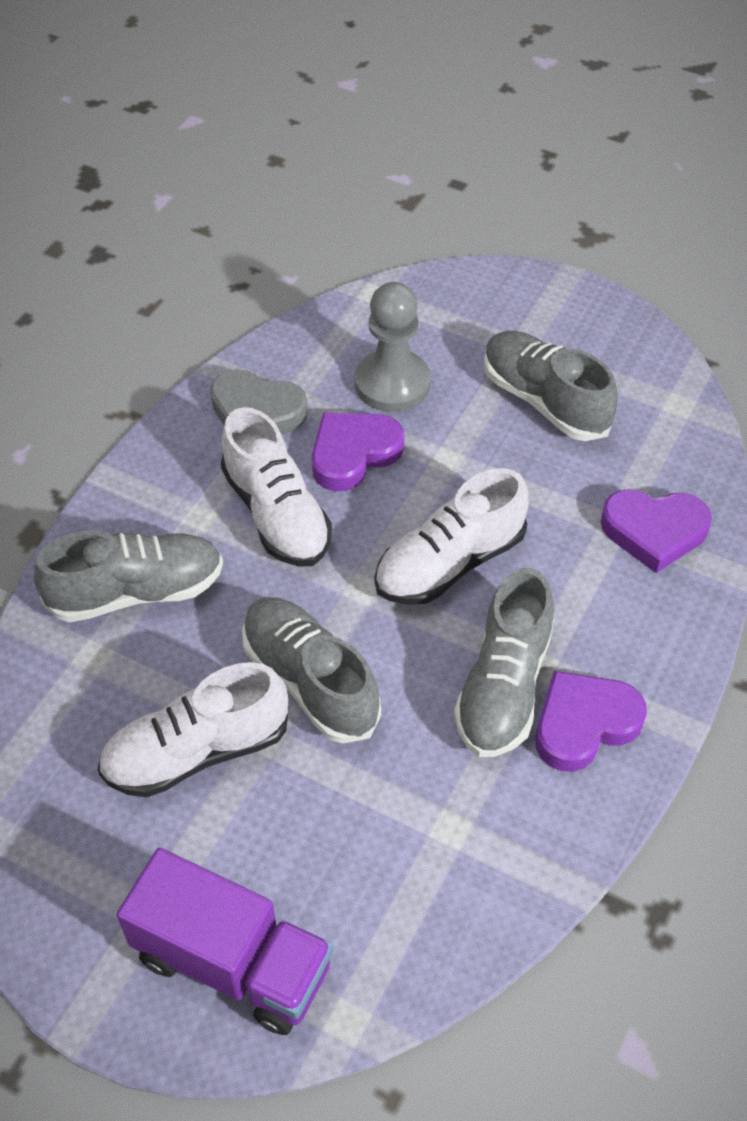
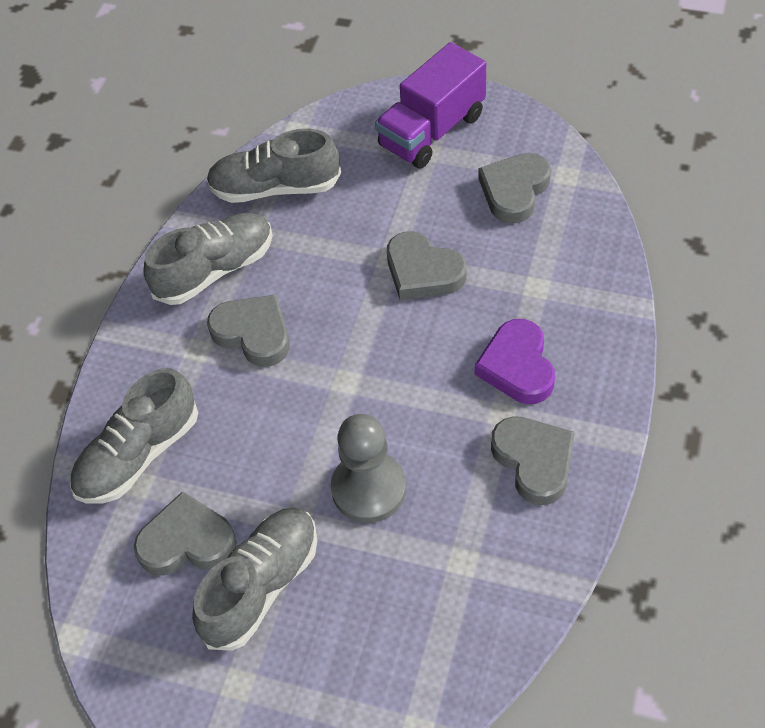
grey heart: [210,369,308,434] = 1 -> [134,491,237,576] [207,294,290,367] [387,231,467,300] [479,153,551,224] [491,416,575,505] = 5
purple heart: [312,413,404,491] [535,671,647,772] [600,489,712,573] = 3 -> [475,319,555,404] = 1
white shoe: [98,662,288,797] [221,407,332,567] [375,468,529,605] = 3 -> none = 0

